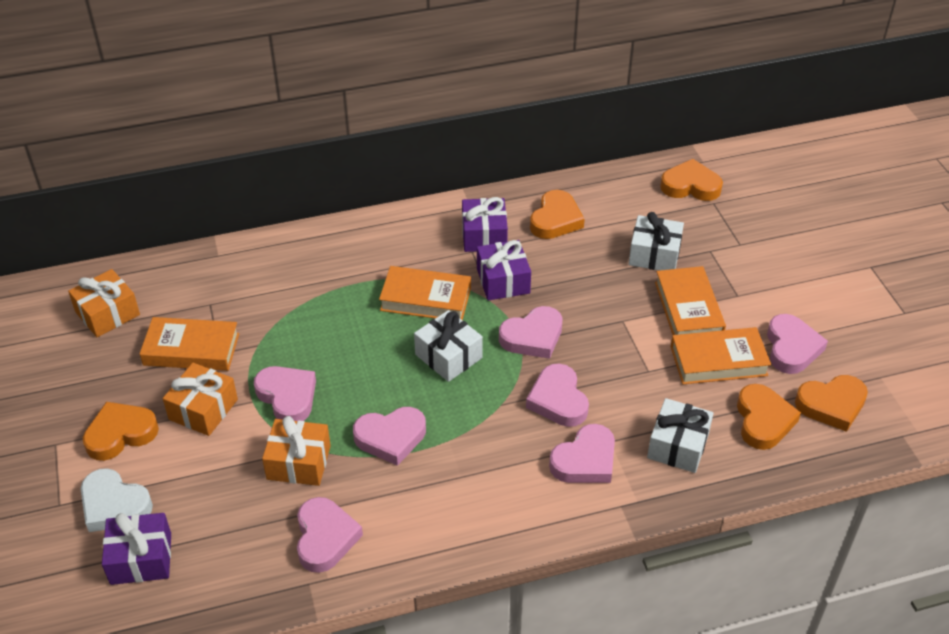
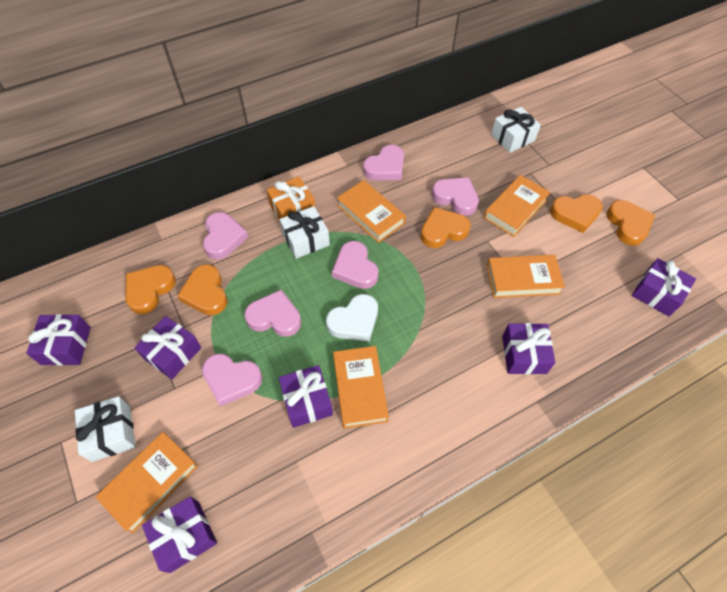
orange book: [139,317,239,371] [379,266,471,320] [655,266,726,335] [671,327,771,384] = 4 -> [96,432,198,534] [333,346,389,429] [337,180,406,243] [484,175,551,237] [487,255,565,298] = 5
orange gift: [68,269,140,337] [163,363,238,436] [262,416,331,486] = 3 -> [267,176,315,221] = 1
pink heart: [254,366,316,421] [297,497,363,573] [353,407,426,466] [499,306,563,359] [526,364,589,427] [549,424,615,483] [767,314,828,374] = 7 -> [202,354,262,407] [203,212,248,259] [244,290,301,337] [332,241,379,289] [363,145,404,181] [432,177,479,216] = 6
purple gift: [102,513,171,585] [462,197,508,252] [477,240,531,301] = 3 -> [26,314,91,366] [134,316,201,379] [142,496,217,573] [279,365,333,428] [502,323,555,374] [632,258,696,317] = 6

